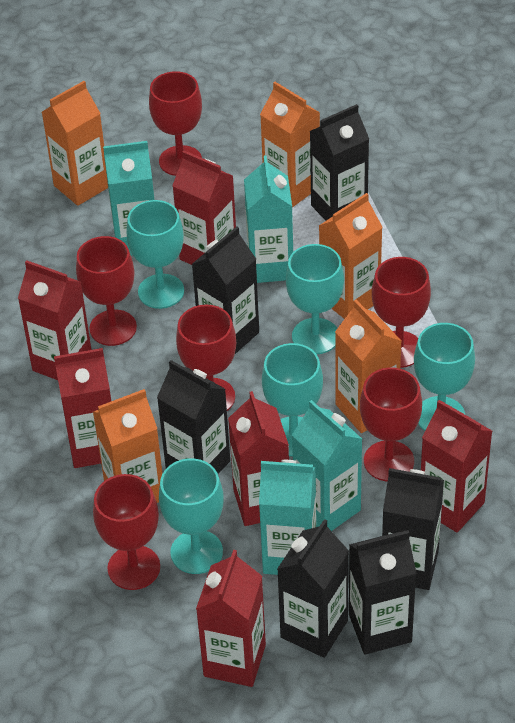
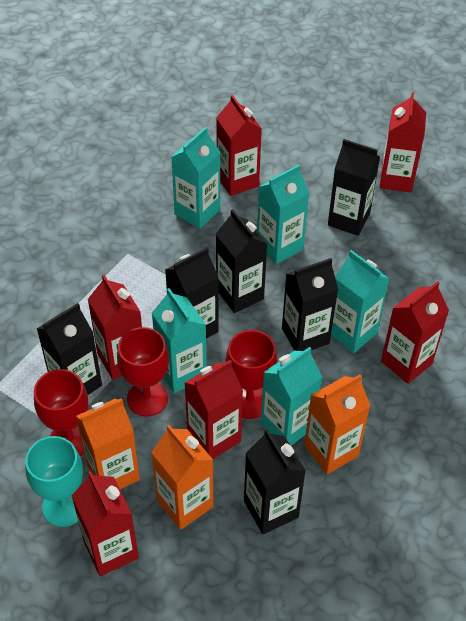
orange carton: [42,81,108,206] [93,389,162,503] [260,82,320,207] [319,193,383,319] [335,299,401,433] = 5 -> [76,398,140,489] [151,425,213,530] [304,374,370,474] = 3
red goblet: [76,236,137,346] [93,474,160,590] [149,71,202,176] [176,305,236,411] [360,367,422,481] [372,257,431,368] = 6 -> [34,369,89,456] [117,327,169,417] [225,330,277,419] = 3
turquoise carton: [103,141,155,256] [244,155,293,283] [259,460,316,575] [292,400,362,531] = 4 -> [152,288,207,393] [172,127,221,229] [257,165,309,264] [261,347,322,446] [331,250,389,353] = 5
turquoise goblet: [126,200,184,309] [159,458,224,574] [262,343,323,456] [286,244,344,354] [414,323,475,431] = 5 -> [25,436,83,527] = 1

